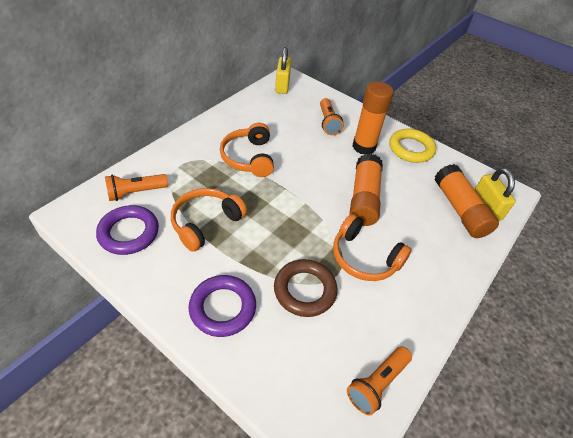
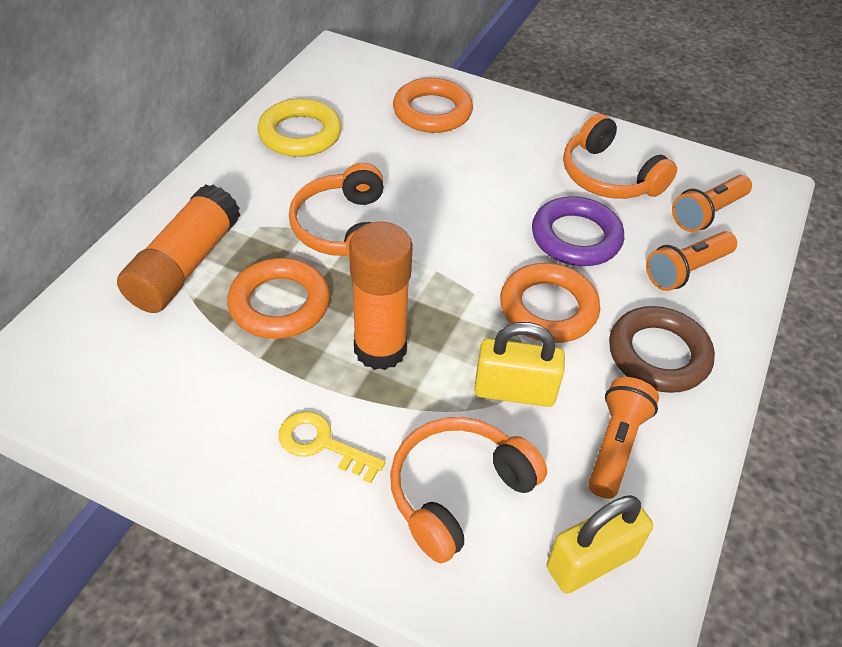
orange glue stick: [349,153,383,226] [353,81,394,155] [435,164,499,238] = 3 -> [117,185,240,313] [349,222,413,370] = 2
orange ring: none = 0 -> [227,258,330,339] [393,78,473,133] [500,263,600,343] = 3
purple ring: [96,205,159,255] [189,275,256,337] = 2 -> [532,196,624,266] = 1
yellow key: none = 0 -> [279,411,385,483] = 1

